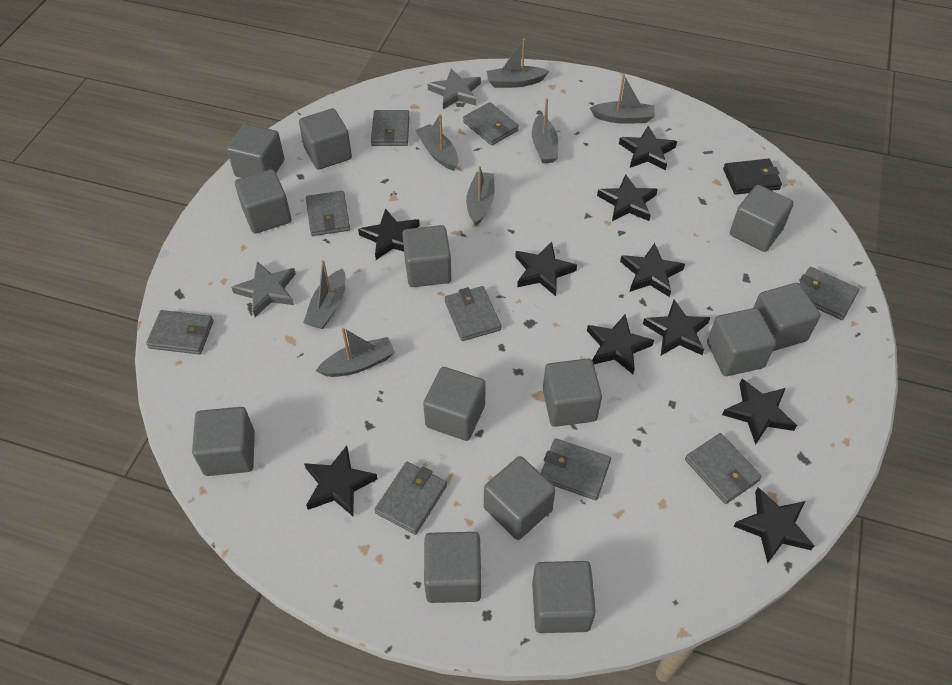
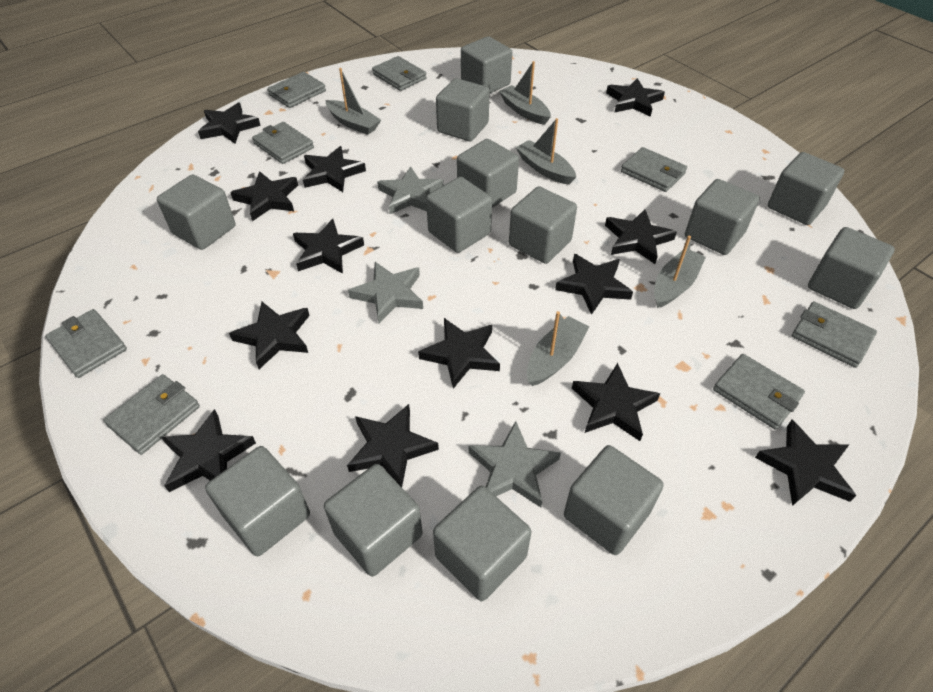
black star: [304,445,378,517] [358,208,420,260] [515,242,577,296] [587,314,654,374] [597,174,658,221] [619,126,677,170] [620,243,685,297] [643,299,711,355] [722,379,797,445] [733,487,815,563] = 10 -> [162,409,256,492] [198,102,261,144] [229,302,310,369] [230,171,298,221] [293,219,364,274] [303,146,366,192] [347,404,439,487] [418,318,500,389] [555,254,633,315] [572,363,660,441] [605,209,677,264] [606,78,665,117] [755,420,856,506] = 13
black wallet: [723,159,782,195] = 1 -> none = 0
grey boat: [303,260,346,329] [316,328,395,377] [415,114,458,171] [466,166,494,226] [487,38,549,88] [532,98,558,163] [590,74,655,124] = 7 -> [325,68,381,135] [499,61,551,125] [516,118,576,185] [527,311,589,386] [654,236,706,308] = 5
grey star: [231,261,296,317] [428,68,481,109] = 2 -> [348,262,423,323] [377,166,443,214] [468,421,561,507] = 3
grey wallet: [146,310,214,354] [306,191,350,236] [371,110,410,146] [374,462,447,535] [445,286,501,341] [463,102,519,145] [541,438,611,500] [685,433,762,504] [799,267,859,320] = 9 -> [45,309,127,378] [103,374,200,455] [252,122,314,164] [267,72,326,108] [372,56,427,91] [621,147,687,192] [713,354,805,430] [792,302,877,368] = 8

